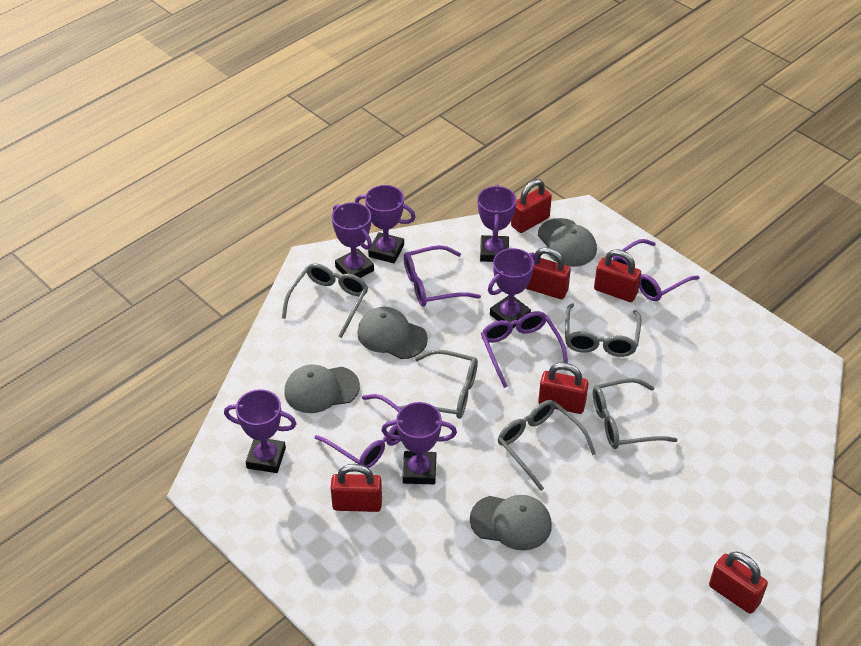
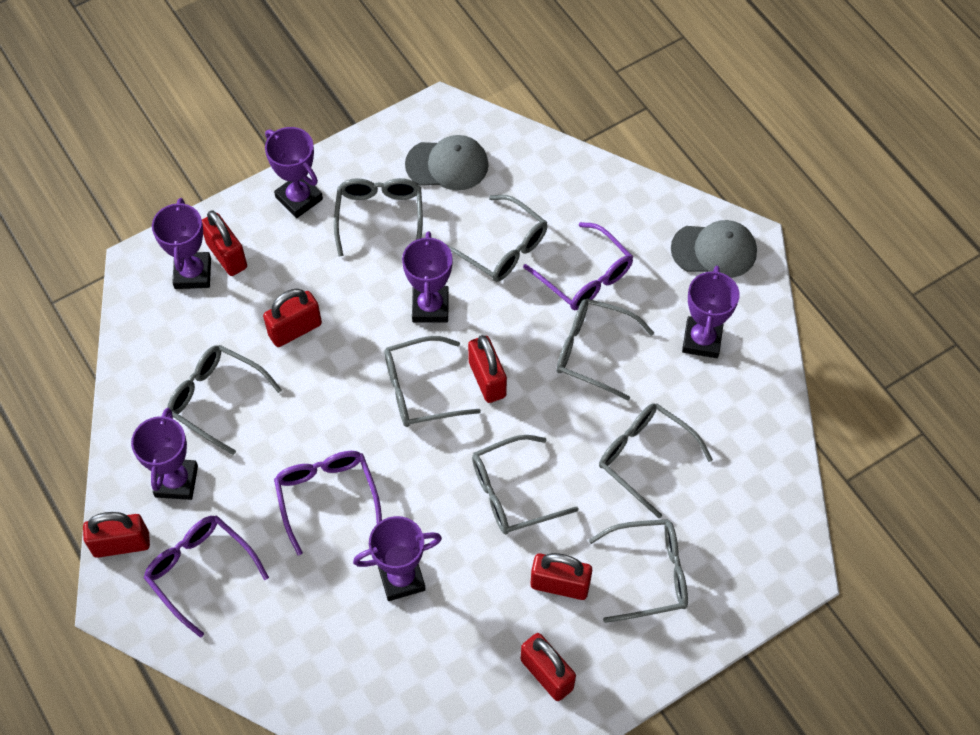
grey cap: [285,364,360,413] [357,307,428,359] [470,495,552,551] [538,218,597,267] = 4 -> [405,135,489,190] [671,220,757,278] = 2
grey glasses: [282,263,368,338] [398,350,478,419] [498,400,596,491] [565,303,641,357] [592,378,678,449] = 5 -> [167,345,282,455] [334,178,423,257] [384,336,481,427] [447,195,547,282] [472,435,578,534] [557,299,654,401] [589,519,688,623] [599,403,713,518] = 8
purple glasses: [315,394,401,468] [404,245,481,307] [481,311,568,388] [612,239,699,301] = 4 -> [144,516,269,638] [274,451,382,555] [523,222,633,310] = 3

